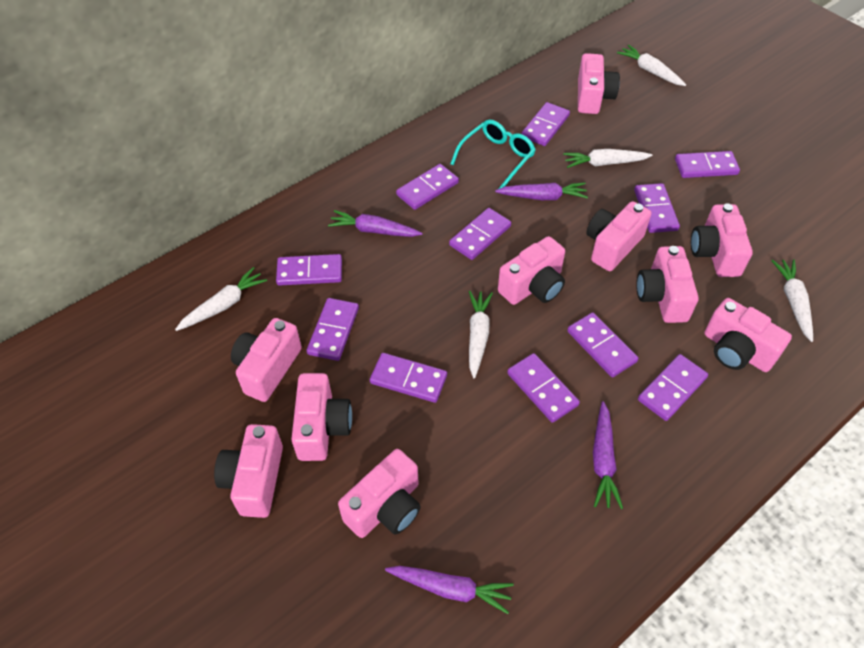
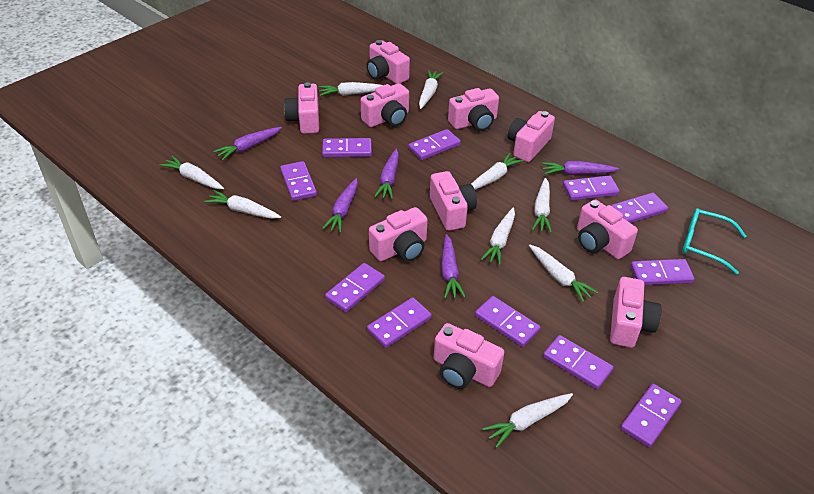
purple carrot: [328,210,422,237] [385,566,514,614] [495,182,588,200] [593,401,623,509] = 4 -> [213,127,282,161] [322,178,358,233] [374,149,399,199] [441,234,466,299] [542,161,619,175] = 5
white carrot: [175,267,267,331] [469,291,493,378] [563,149,653,168] [617,45,686,86] [772,259,813,342] = 5 -> [159,156,224,189] [204,190,281,219] [318,82,383,96] [419,70,443,109] [471,153,524,190] [481,208,515,265] [482,393,573,448] [529,244,598,302] [532,178,552,233] = 9

